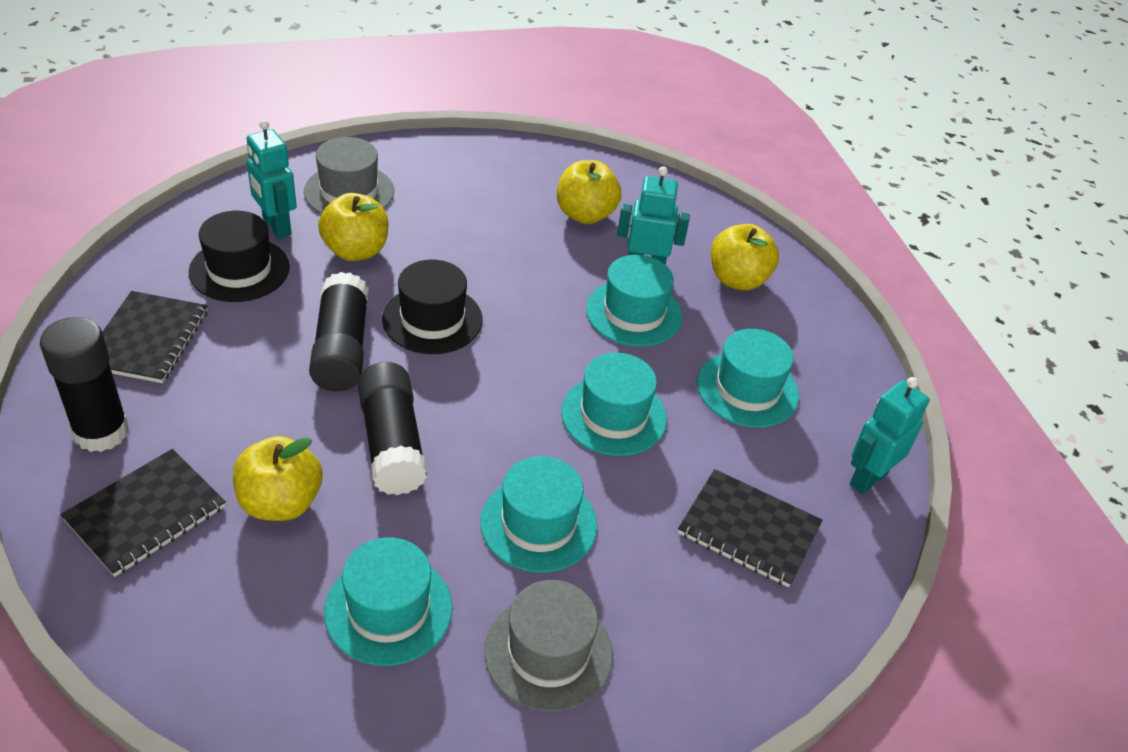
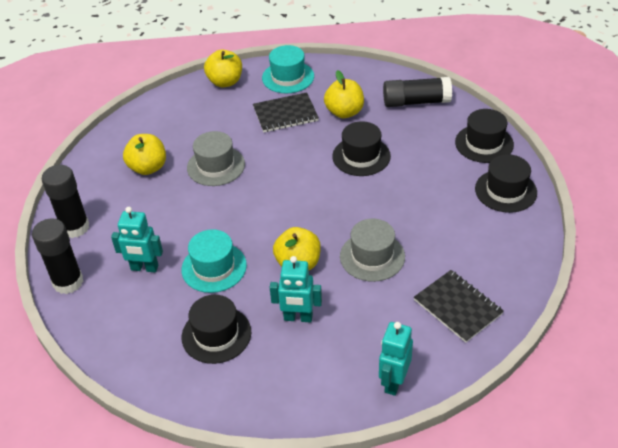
black hat: [189,211,290,302] [382,259,483,354] = 2 -> [182,295,251,364] [332,121,391,176] [455,109,514,163] [475,154,537,213] = 4
black notebook: [60,449,226,577] [103,291,207,383] [678,469,822,587] = 3 -> [253,92,319,132] [414,270,504,343] = 2
turquoise hat: [324,537,453,666] [480,456,597,573] [561,353,667,456] [586,255,683,347] [697,329,799,428] = 5 -> [181,229,247,293] [262,45,314,93] = 2

